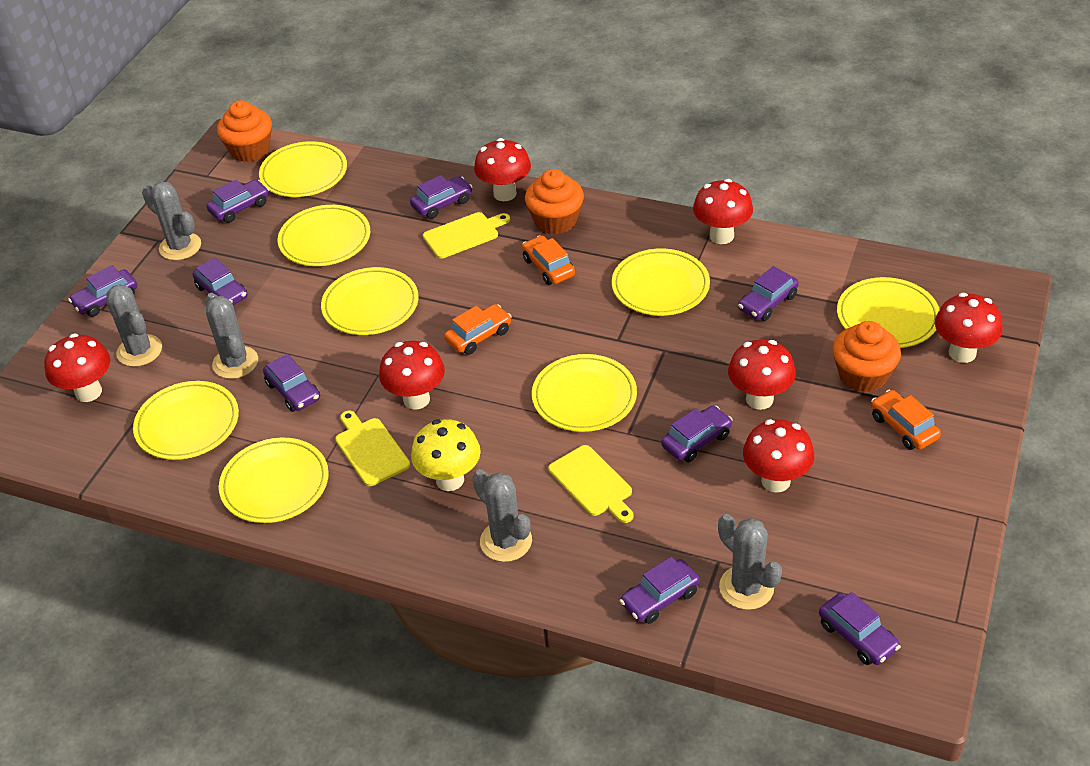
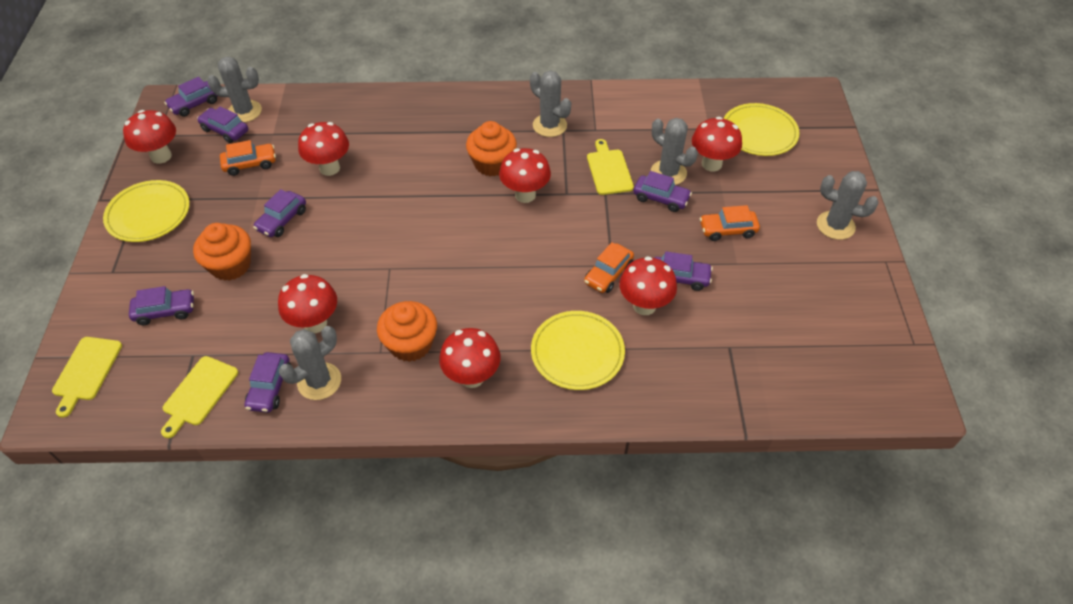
purple car: [68,265,137,317] [193,257,247,305] [207,179,269,223] [263,354,320,412] [410,175,473,219] [620,557,700,624] [661,406,733,462] [738,266,799,321] [819,592,901,665] = 9 -> [129,286,194,325] [164,77,217,117] [197,106,248,143] [245,352,291,413] [253,189,306,237] [633,171,692,212] [654,251,713,291] = 7
yellow mushroom: [411,419,481,491] = 1 -> none = 0
yellow plate: [133,381,239,460] [219,438,329,523] [259,141,347,197] [278,205,370,266] [321,267,419,335] [532,354,637,432] [612,248,710,316] [837,277,940,348] = 8 -> [103,180,190,242] [531,311,625,390] [724,103,800,156] = 3

